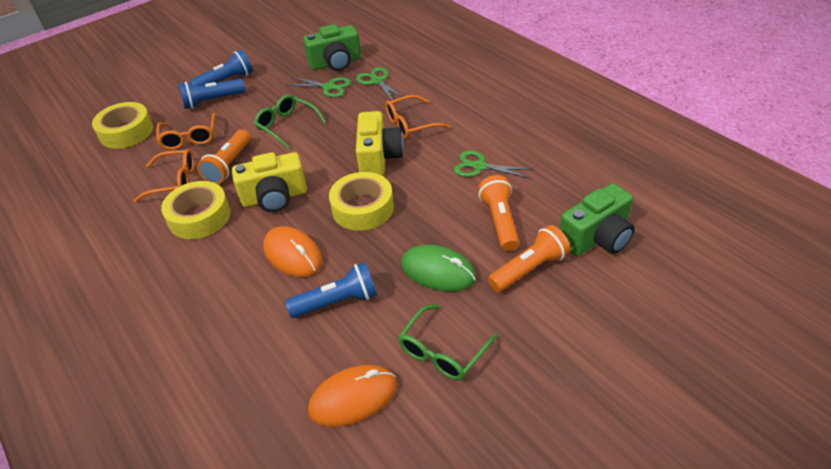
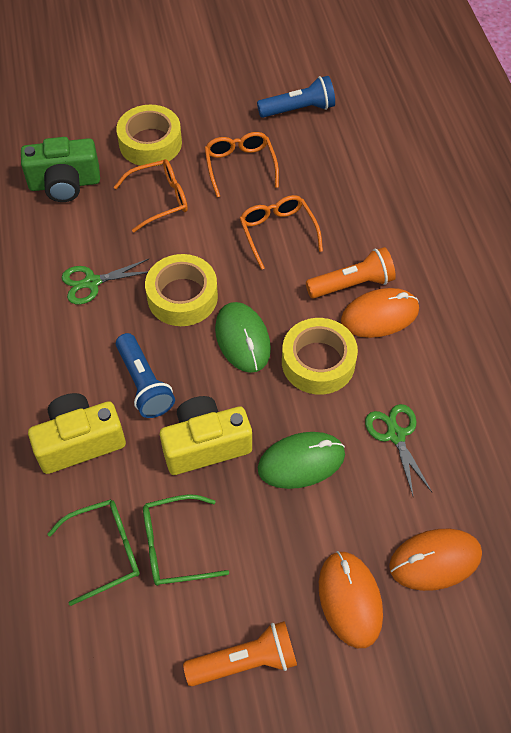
blue flashlight: [178,79,245,109] [190,50,253,86] [285,262,377,318] = 3 -> [116,333,175,418] [257,76,335,118] = 2
green camera: [303,24,361,71] [560,183,635,256] = 2 -> [21,137,100,202] = 1
green mouse: [401,245,476,292] = 1 -> [215,302,271,373] [258,432,345,489] = 2
green scissors: [288,77,351,98] [356,67,403,100] [454,151,532,178] = 3 -> [62,259,149,304] [365,404,432,498] = 2
orange flashlight: [197,130,250,184] [478,175,519,251] [488,225,570,292] = 3 -> [183,621,297,686] [306,247,396,298] = 2
orange mouse: [263,226,322,277] [308,365,397,427] = 2 -> [319,551,383,648] [341,288,419,338] [389,529,482,591] = 3

